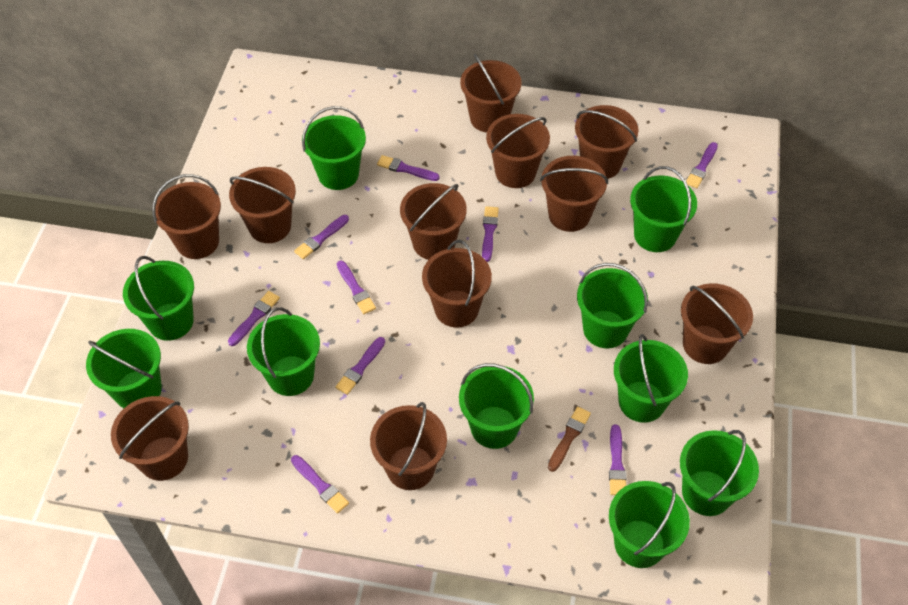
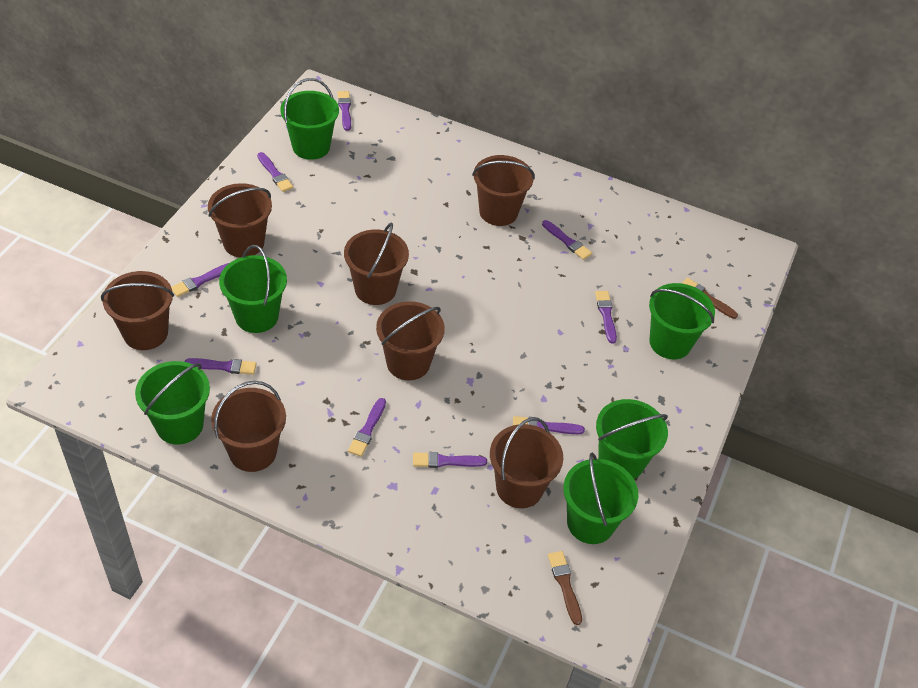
brown brush: [548,407,591,472] = 1 -> [548,551,582,625] [682,278,738,319] = 2
brown bucket: [111,396,189,481] [153,174,221,259] [229,167,296,243] [370,402,447,490] [400,183,467,260] [422,240,492,327] [460,54,522,133] [486,114,550,188] [540,156,608,232] [575,105,639,179] [681,283,753,364] = 11 -> [101,271,174,350] [208,183,272,257] [211,381,286,472] [344,222,409,305] [376,301,445,380] [472,155,535,226] [490,417,563,508] = 7
green bucket: [86,329,162,408] [123,256,194,341] [247,307,320,396] [302,106,366,190] [459,363,534,449] [577,263,648,348] [609,481,690,568] [614,334,688,423] [630,166,697,252] [680,430,759,516] = 10 -> [135,361,210,444] [219,245,287,333] [280,78,339,160] [563,452,638,544] [596,399,668,479] [649,283,715,359] = 6

